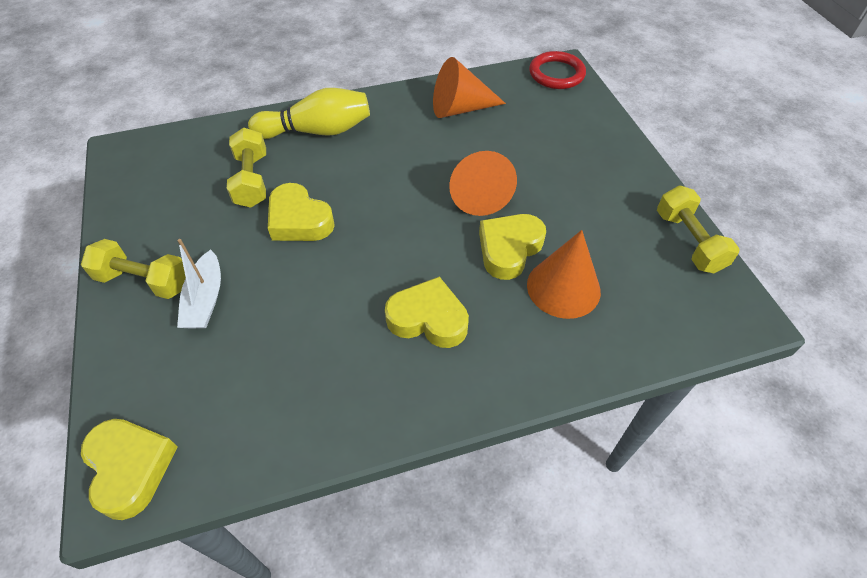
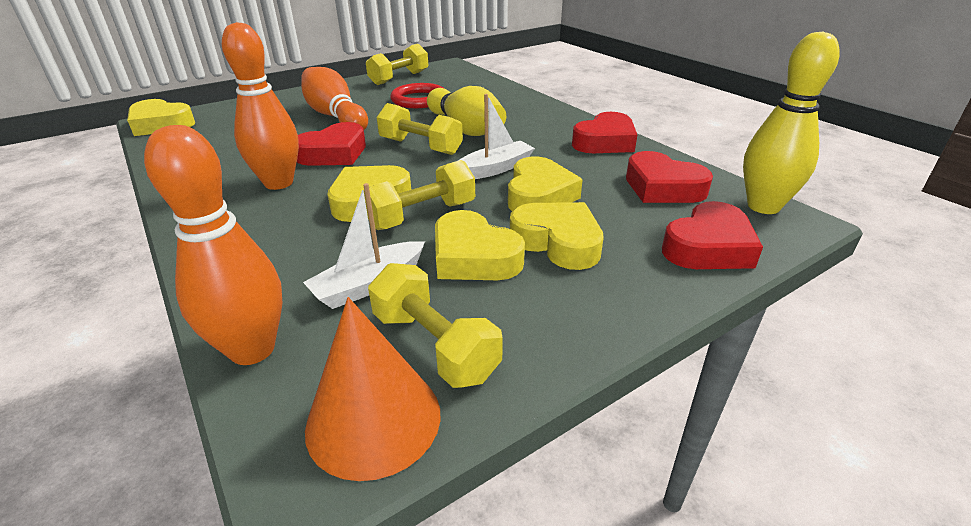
orange bowling pin: none = 0 -> [144,125,282,365] [222,22,299,190] [301,67,368,130] = 3
orange cone: [433,57,506,118] [449,151,517,216] [527,230,601,319] = 3 -> [305,297,440,481] = 1
red heart: none = 0 -> [297,122,366,166] [572,112,637,153] [626,151,713,203] [662,201,763,269] = 4
white boat: [177,239,221,328] = 1 -> [303,183,425,309] [458,94,535,179] = 2
yellow bowling pin: [248,88,370,139] = 1 -> [427,86,506,136] [743,32,840,214] = 2
yellow dumbbell: [81,239,186,299] [227,128,266,208] [657,186,740,273] = 3 -> [363,160,475,230] [366,44,428,85] [368,263,503,388] [377,103,463,155] = 4
yellow heart: [81,419,178,520] [268,183,335,241] [385,276,469,348] [479,214,546,280] = 4 -> [127,99,195,136] [327,165,411,222] [435,210,525,280] [508,157,583,211] [510,202,604,270] = 5

